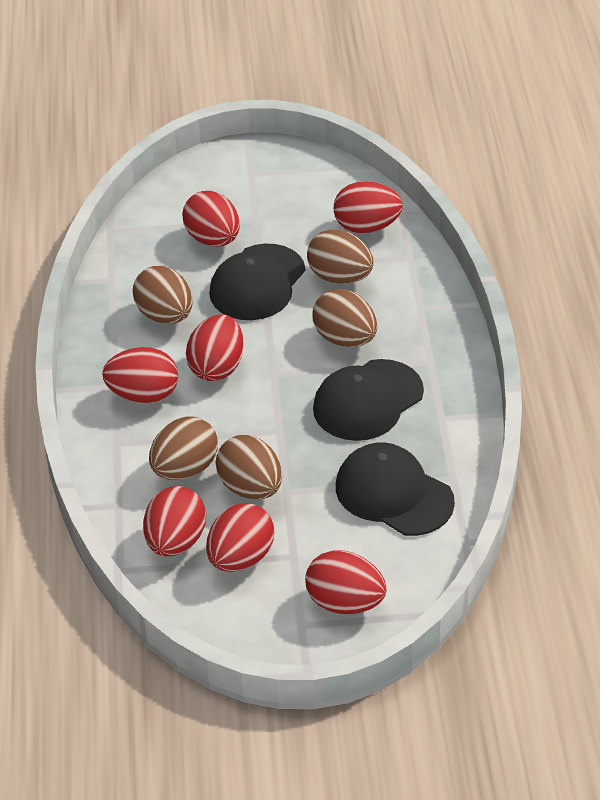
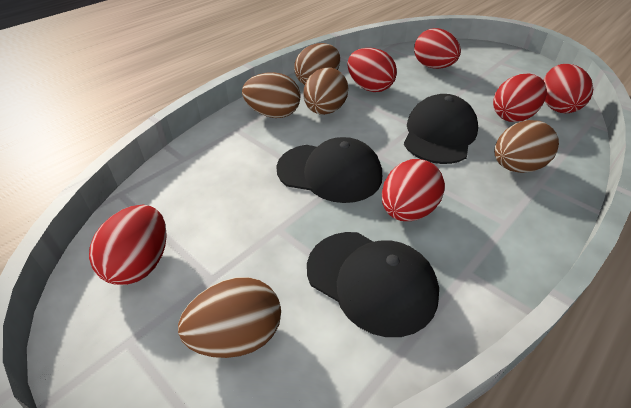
red egg: [102,347,178,404] [143,486,206,556] [182,191,240,246] [186,314,244,381] [206,503,274,572] [305,550,387,614] [333,181,403,233] = 7 -> [89,205,167,285] [347,48,397,92] [382,159,445,221] [414,28,461,69] [493,74,547,122] [543,64,593,113] = 6

